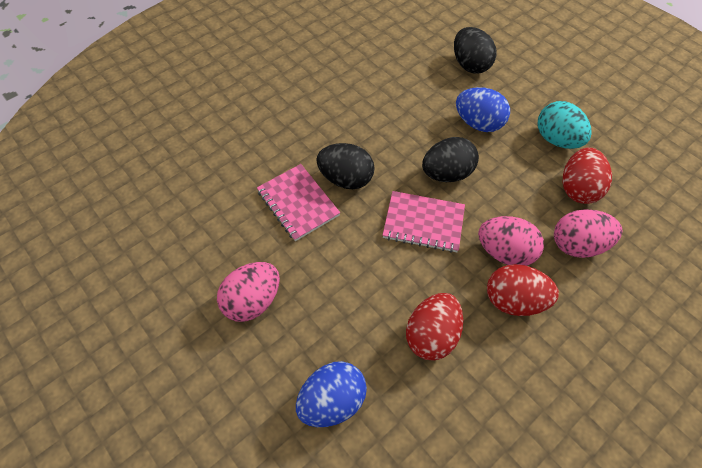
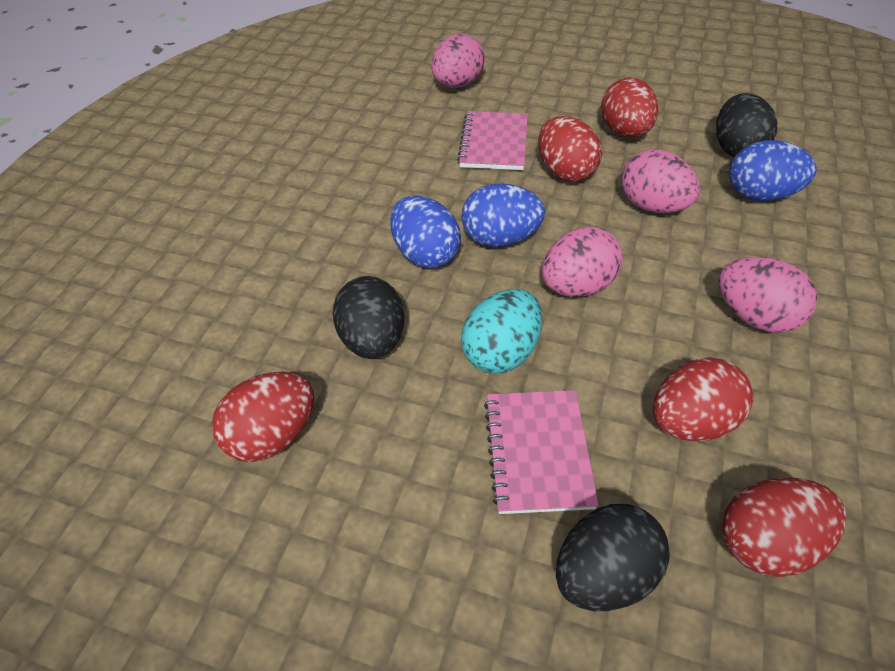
blue egg: [296,361,367,427] [456,87,510,132] = 2 -> [390,195,461,268] [461,183,545,247] [729,140,817,201] = 3
pink egg: [217,262,280,322] [478,216,544,266] [554,209,622,258] = 3 -> [431,34,485,88] [542,226,623,297] [621,149,700,213] [718,257,817,333] = 4
red egg: [406,293,463,360] [487,264,559,316] [562,147,612,204] = 3 -> [212,372,314,462] [538,116,602,182] [601,78,658,138] [653,357,753,441] [722,477,846,577] = 5

